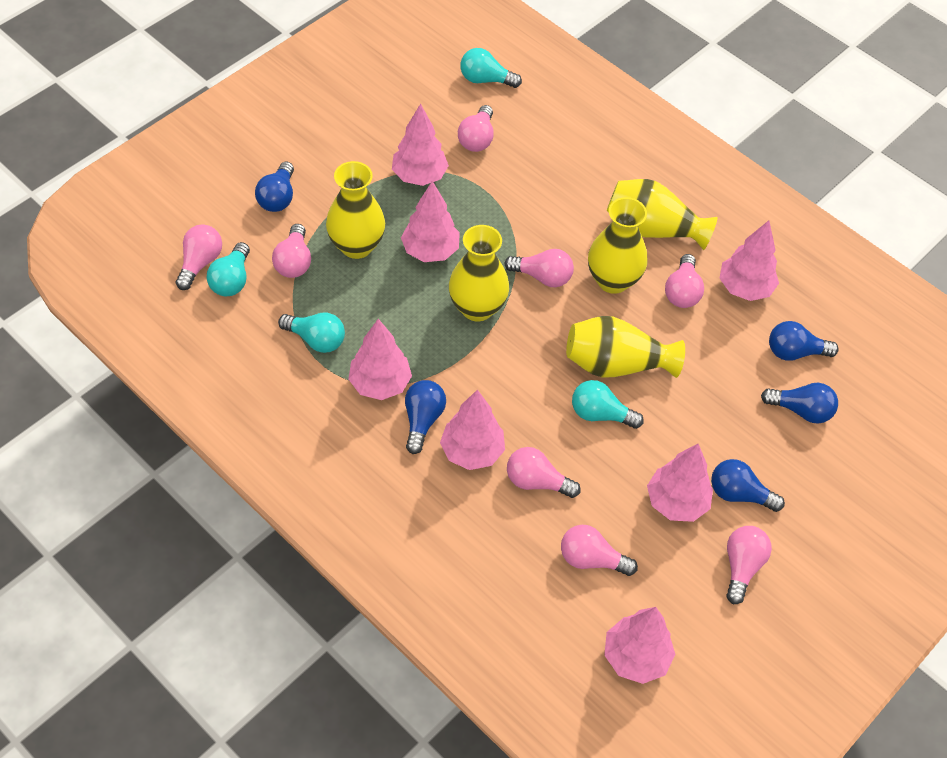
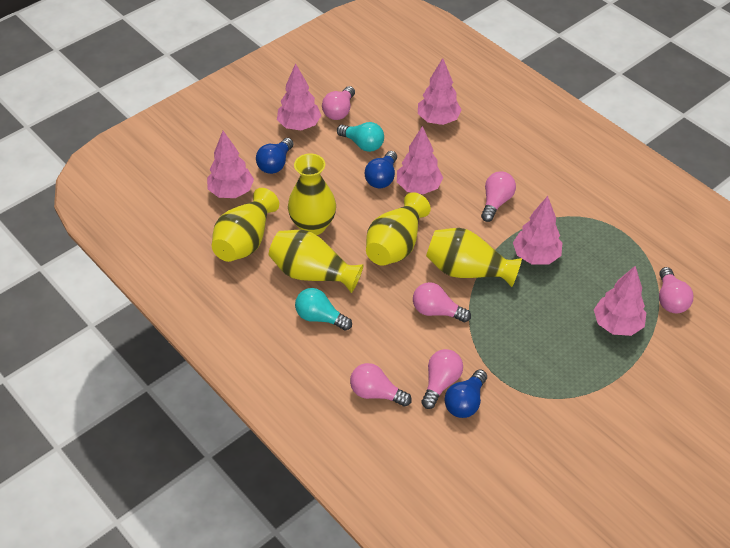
blue light bulb: [255,162,294,212] [405,380,446,454] [711,459,785,512] [761,383,838,424] [769,321,839,361] = 5 -> [256,138,294,174] [365,151,397,188] [444,369,487,418] = 3
pink light bulb: [176,224,222,290] [272,224,311,278] [458,105,494,152] [504,249,574,287] [507,447,581,498] [561,525,638,576] [665,254,704,308] [726,526,772,604] = 8 -> [322,86,355,120] [350,363,412,407] [413,282,471,322] [421,349,463,409] [481,171,516,222] [659,267,694,313] = 6
pink tree: [348,319,412,400] [392,104,449,186] [401,181,460,262] [440,389,505,470] [604,607,676,684] [647,444,713,522] [719,220,779,301] = 7 -> [207,131,254,198] [277,63,322,130] [397,126,443,194] [418,58,462,125] [513,196,562,264] [594,266,646,336] = 6
turquoise light bulb: [207,242,250,297] [278,313,345,353] [460,48,522,88] [572,380,644,429] = 4 -> [295,288,352,331] [337,122,384,152] = 2

